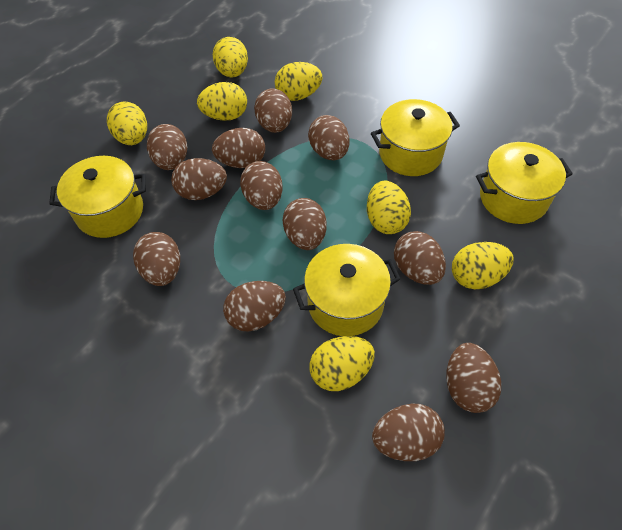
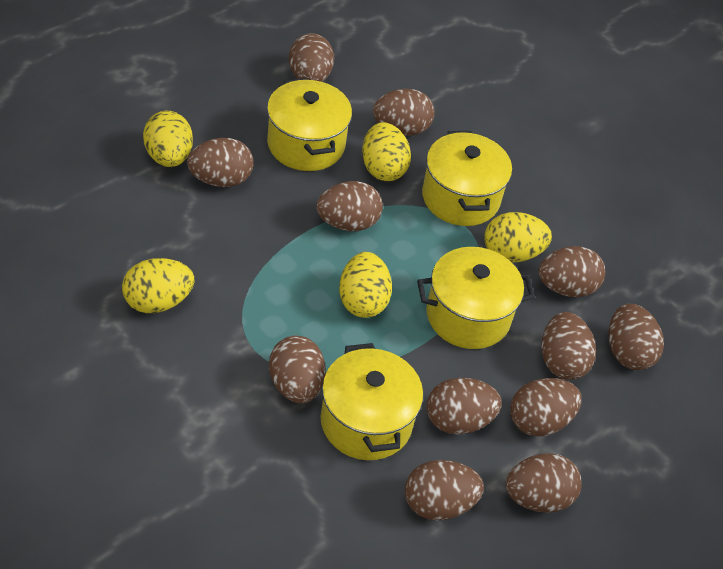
yellow egg: [107,102,147,145] [197,82,247,121] [213,37,248,77] [275,62,322,101] [309,336,375,391] [367,181,411,234] [452,242,514,289] = 7 -> [122,258,195,313] [143,111,193,167] [339,252,392,318] [362,122,411,181] [484,212,552,262] = 5

